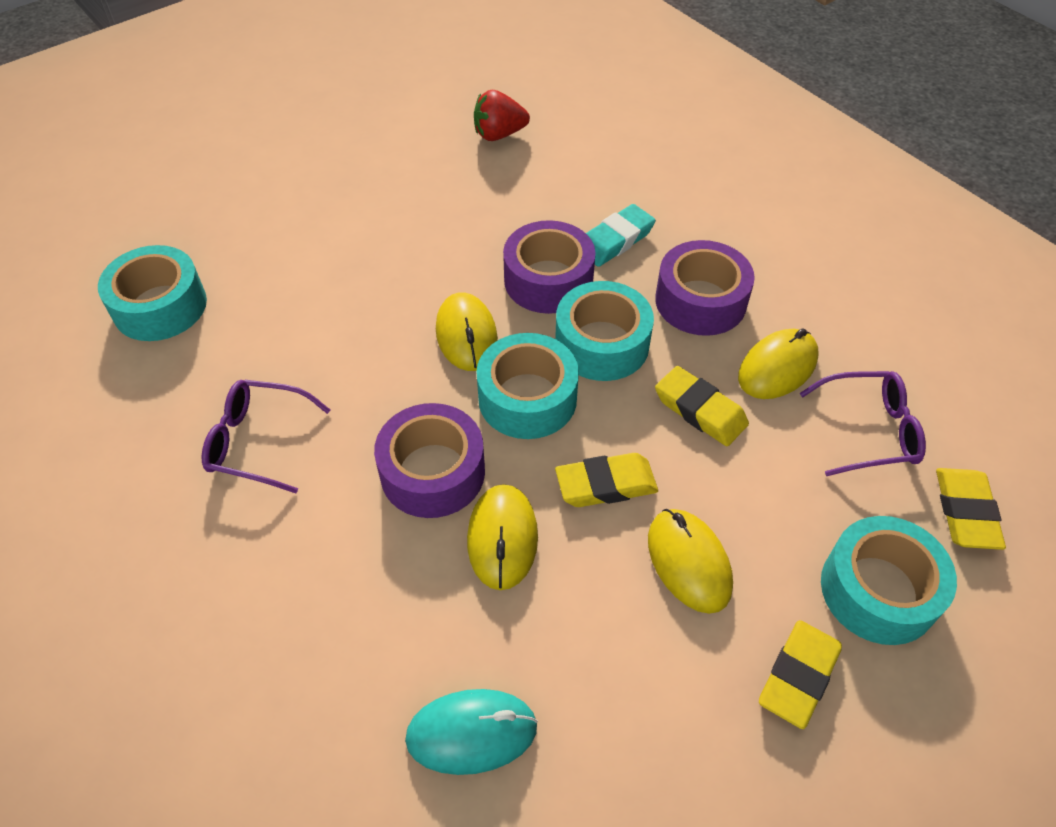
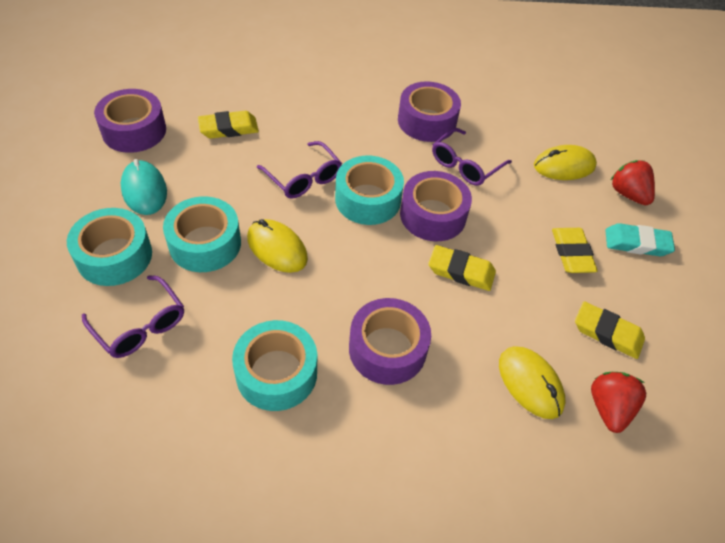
purple glasses: [201,380,330,493] [800,371,926,476] = 2 -> [82,275,184,358] [257,141,342,199] [432,128,512,186] = 3
purple tape: [374,403,485,518] [503,220,596,314] [655,240,755,336] = 3 -> [94,89,166,153] [349,298,431,385] [398,81,461,142] [400,171,472,241] = 4
red strawberry: [474,90,530,141] = 1 -> [591,372,646,433] [611,160,655,205] = 2
yellow mouse: [436,292,498,371] [467,484,538,590] [648,509,733,614] [738,328,819,399] = 4 -> [247,219,308,273] [499,346,565,419] [534,145,597,180] = 3

